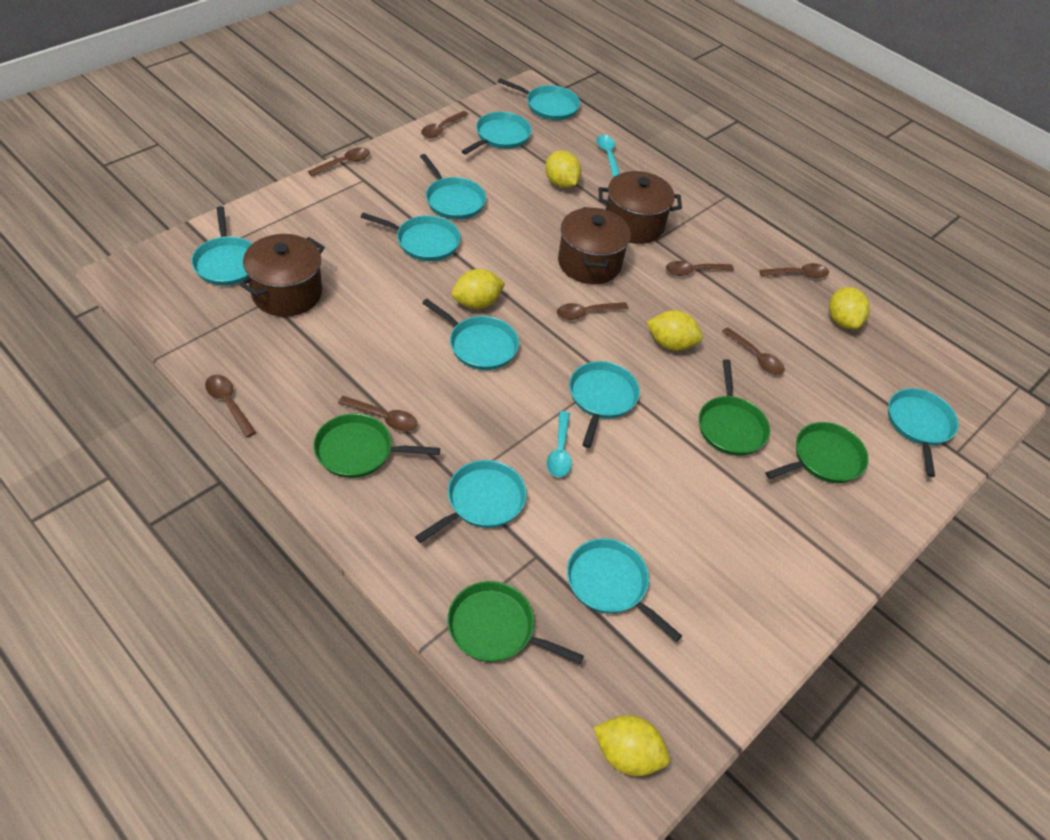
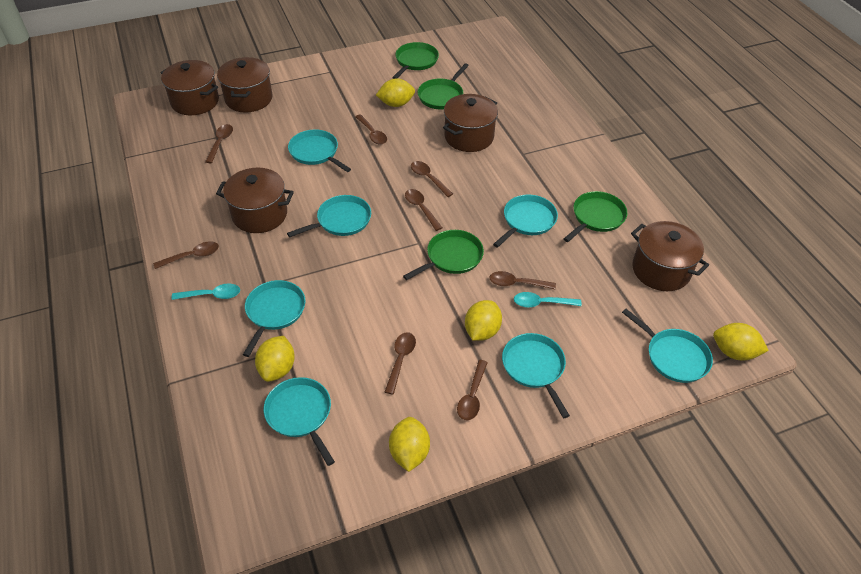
brown pot: [239,234,325,317] [558,207,631,284] [599,171,682,244] = 3 -> [161,60,219,115] [216,168,294,233] [217,57,273,112] [443,94,498,152] [631,221,709,291] = 5
turquoise pan: [191,206,253,286] [361,213,461,261] [415,460,527,543] [420,154,486,220] [422,299,519,370] [462,112,532,155] [498,78,580,120] [567,538,682,642] [569,361,640,448] [888,388,958,477] = 10 -> [243,280,306,357] [264,377,335,466] [287,195,371,237] [288,130,351,172] [493,195,558,248] [502,333,570,418] [622,309,713,383] = 7

